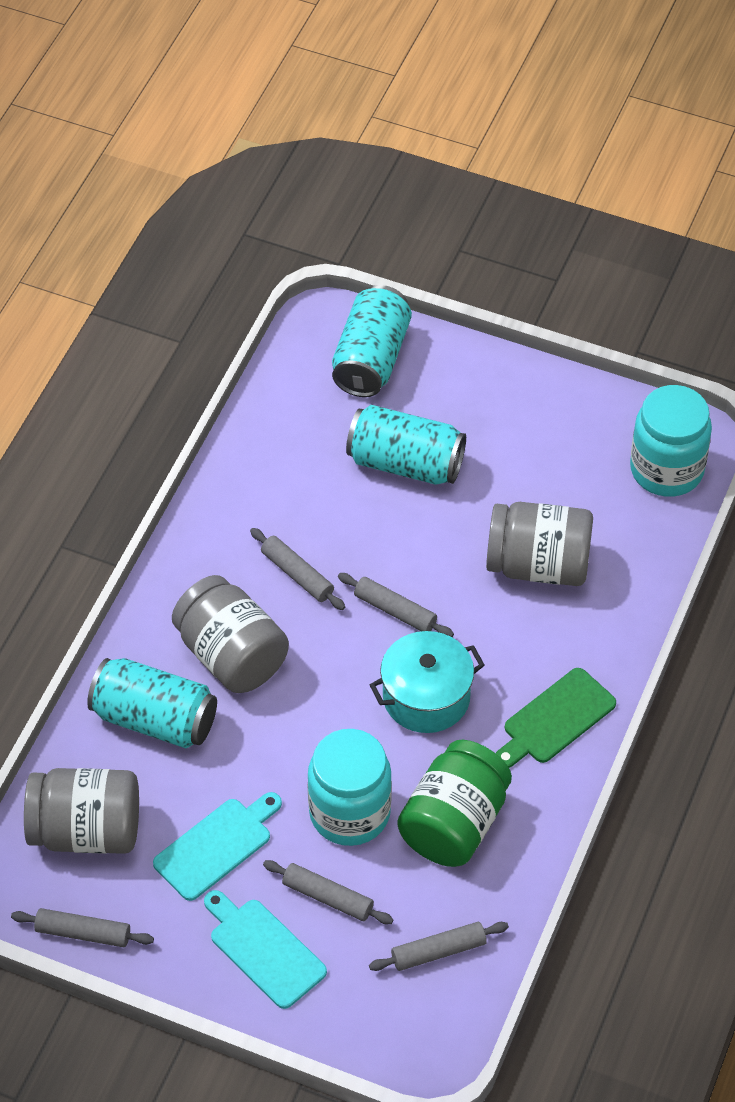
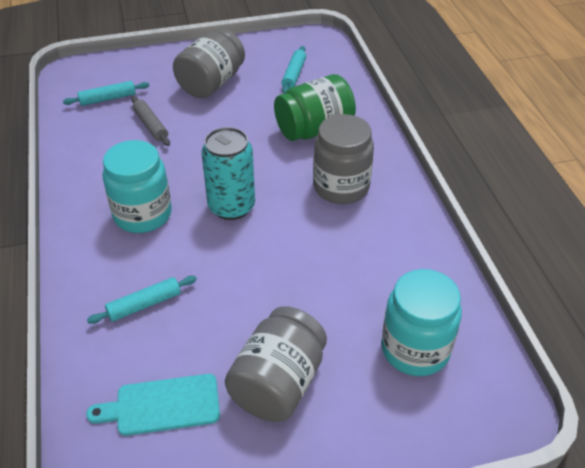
green cutting board: [496,668,616,768] = 1 -> none = 0
grey rolling pin: [11,908,154,947] [250,528,345,610] [263,860,393,924] [338,573,454,637] [369,922,509,971] = 5 -> [131,96,170,146] = 1
turquoise can: [87,658,217,748] [332,285,412,397] [346,405,466,485] = 3 -> [201,127,255,220] = 1
turquoise cutting board: [153,792,282,901] [204,890,327,1009] = 2 -> [86,374,220,436] = 1
turquoise pot: [370,631,485,733] = 1 -> none = 0
turquoise rolling pin: none = 0 -> [63,81,149,106] [87,276,197,324] [281,46,306,94] = 3

